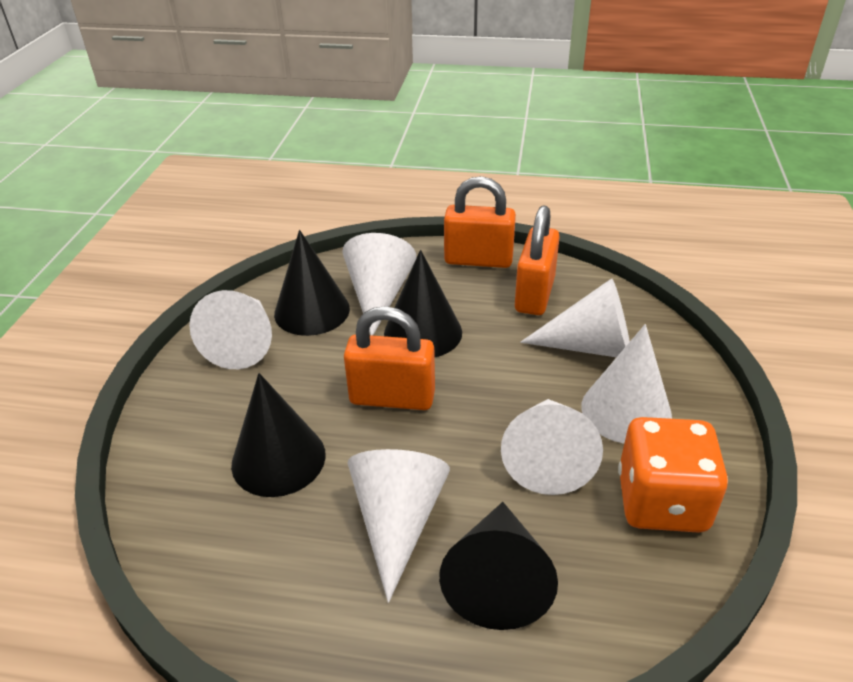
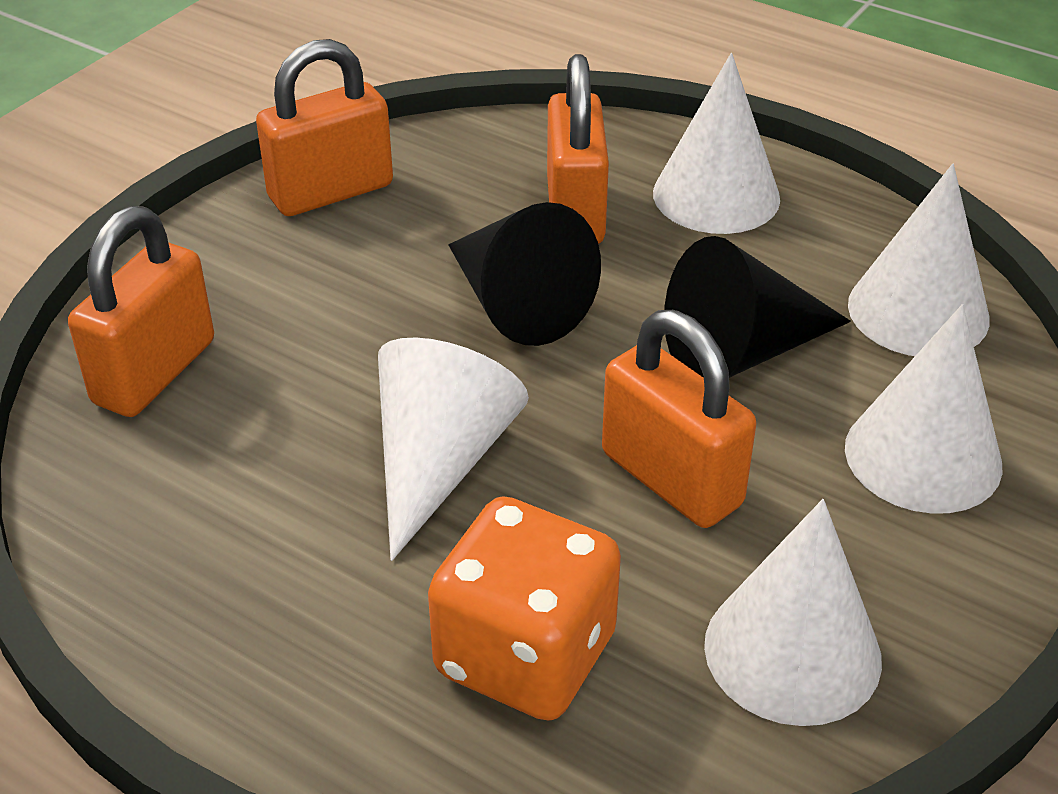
black cone: [231,373,326,497] [274,230,350,336] [384,250,462,357] [439,502,558,630] = 4 -> [448,202,601,346] [664,236,851,378] = 2
orange padlock: [344,306,435,410] [444,176,516,268] [515,205,560,315] = 3 -> [68,206,214,417] [256,39,393,216] [547,54,609,244] [602,310,756,528] = 4
white cone: [189,290,272,369] [342,233,416,336] [348,449,450,603] [501,399,603,495] [520,278,630,357] [581,324,672,444] = 6 -> [378,337,529,561] [653,53,780,234] [704,499,882,726] [845,304,1003,514] [848,164,990,356] = 5

